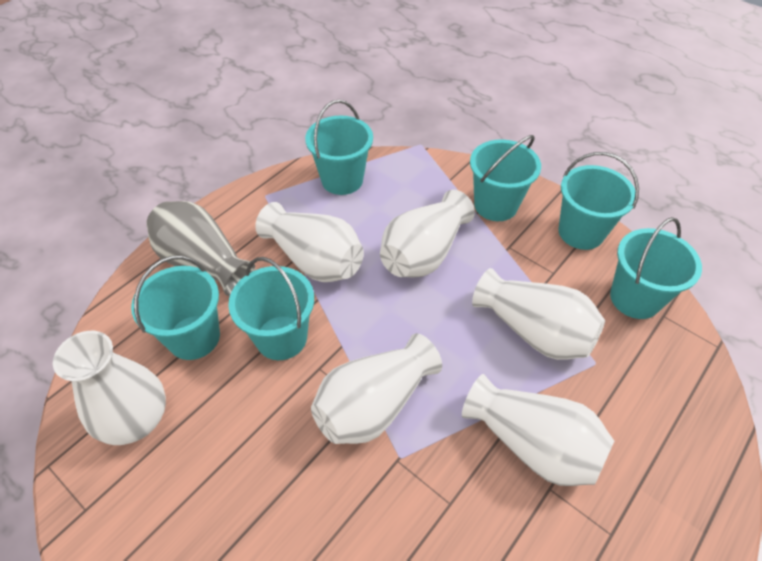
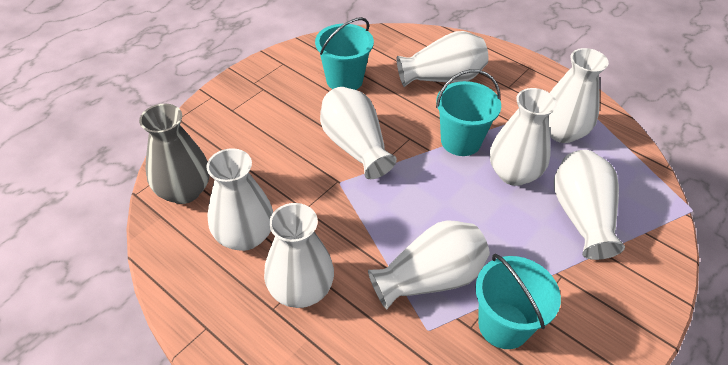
turquoise bucket: [131,255,220,360] [228,257,314,360] [305,100,373,195] [470,135,541,221] [559,152,639,250] [610,217,702,319] = 6 -> [315,17,374,90] [436,69,501,156] [476,254,561,349] = 3
white vase: [53,331,166,445] [255,202,364,282] [311,333,442,444] [380,190,475,277] [462,374,614,486] [472,268,605,360] = 6 -> [206,148,273,251] [264,203,334,308] [320,87,397,179] [368,220,490,309] [397,31,488,87] [490,88,557,186] [548,48,609,143] [554,150,625,260] = 8

